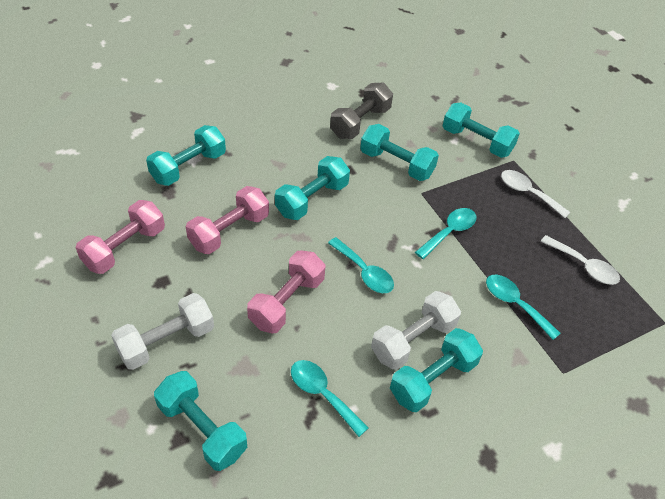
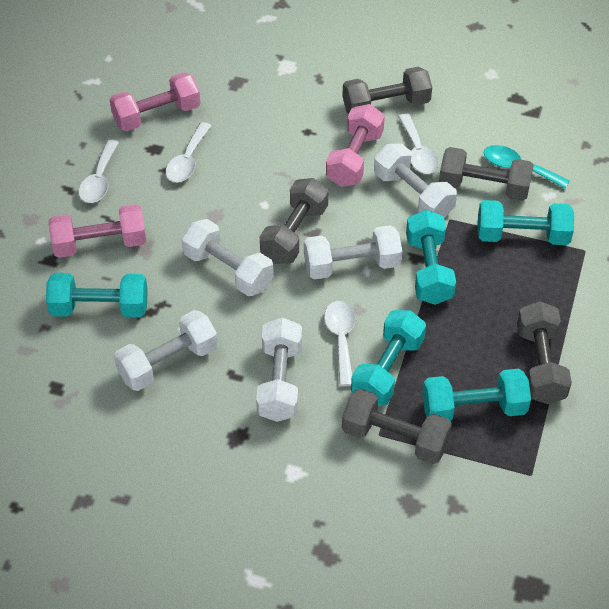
grey dumbbell: [330,83,393,139] = 1 -> [260,178,328,264] [342,66,432,114] [342,388,452,464] [439,147,534,201] [517,301,572,404] = 5
turquoise dumbbell: [146,125,226,186] [154,371,247,471] [275,156,350,220] [360,124,439,181] [390,328,483,412] [442,103,520,158] = 6 -> [46,273,148,318] [351,310,426,406] [406,210,456,305] [422,369,531,421] [477,200,574,245] = 5
turquoise spoon: [291,360,369,437] [328,237,394,293] [415,208,477,259] [486,275,561,340] = 4 -> [483,145,570,188] = 1
white dumbbell: [111,293,214,370] [371,291,461,370] = 2 -> [114,310,218,391] [182,219,274,296] [256,318,302,422] [304,225,402,279] [374,144,457,218] = 5
white spoon: [501,170,571,218] [540,235,620,285] = 2 -> [79,140,119,203] [165,122,211,182] [324,301,355,386] [398,113,439,174] = 4

